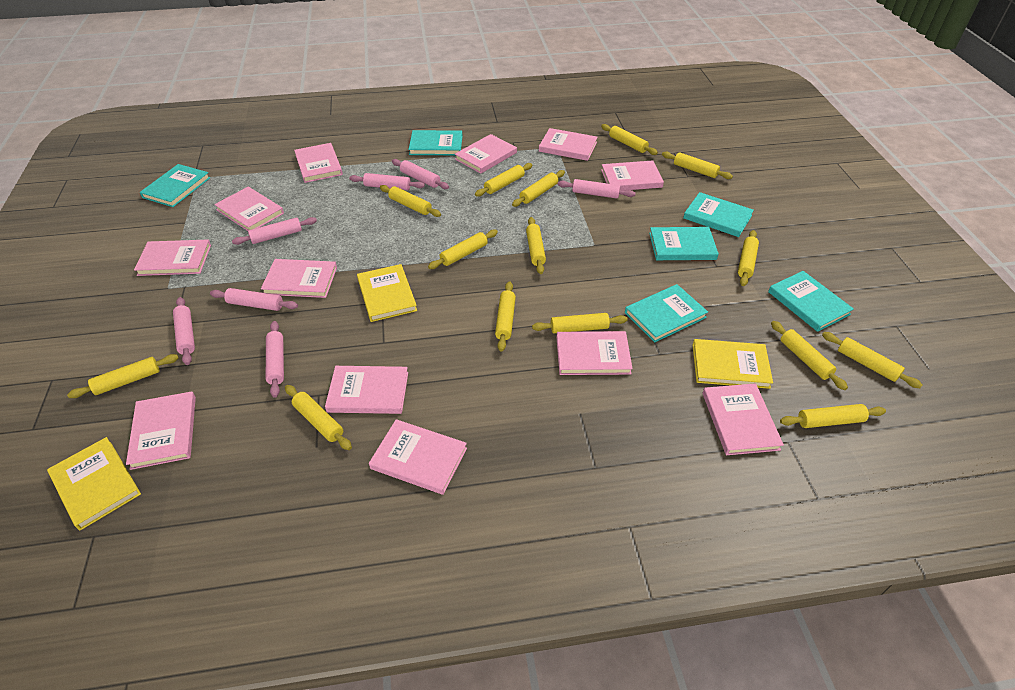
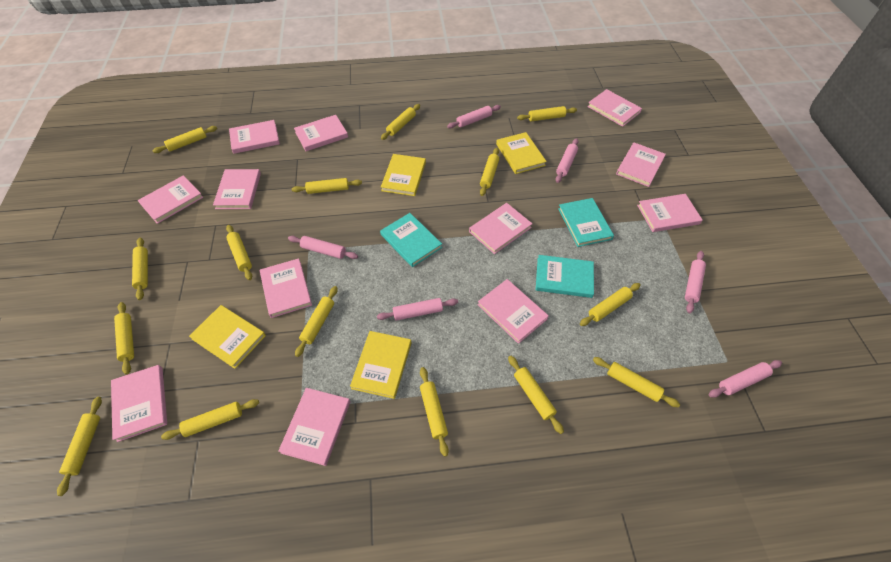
pink rolling pin: [173,297,195,365] [210,288,298,311] [232,217,317,245] [266,321,284,398] [349,173,425,190] [392,159,449,189] [558,179,636,199] = 7 -> [288,236,358,259] [377,298,458,321] [447,105,501,129] [556,138,579,183] [685,251,706,313] [708,360,782,398] = 6
turquoise book: [140,164,210,207] [408,130,462,155] [625,284,708,343] [649,227,719,260] [683,192,754,237] [768,271,854,332] = 6 -> [380,213,442,267] [536,255,594,298] [558,198,614,247] = 3
yellow book: [47,437,141,530] [357,264,417,322] [692,339,773,389] = 3 -> [189,305,266,369] [350,331,411,399] [381,154,426,196] [496,132,547,174] = 4

